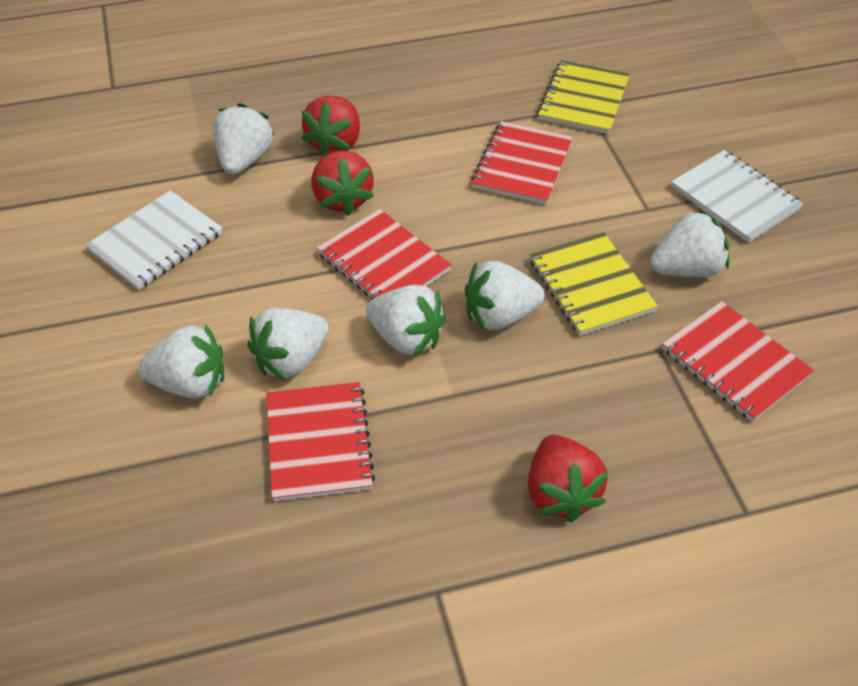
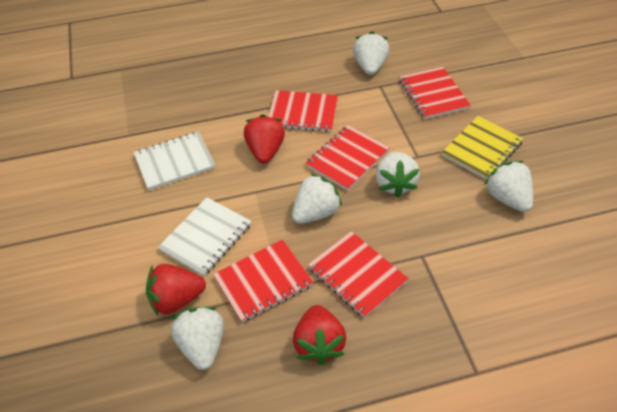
red notebook: [266,382,375,502] [317,209,451,299] [471,121,573,205] [662,301,814,422] = 4 -> [213,240,314,322] [268,90,338,132] [306,125,390,191] [308,231,409,318] [400,67,471,119] = 5
white strawberry: [138,324,224,399] [213,103,274,175] [247,308,329,380] [366,285,446,356] [465,261,545,331] [650,209,729,277] = 6 -> [171,307,224,370] [292,173,342,224] [353,31,389,75] [376,152,420,198] [484,161,533,212] = 5
yellow notebook: [530,232,658,336] [537,60,630,134] = 2 -> [441,116,524,180] = 1

